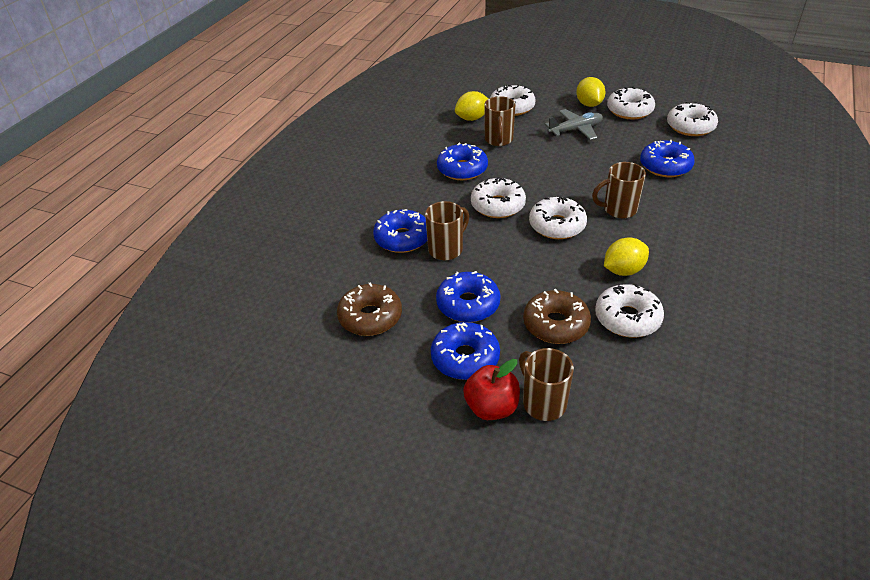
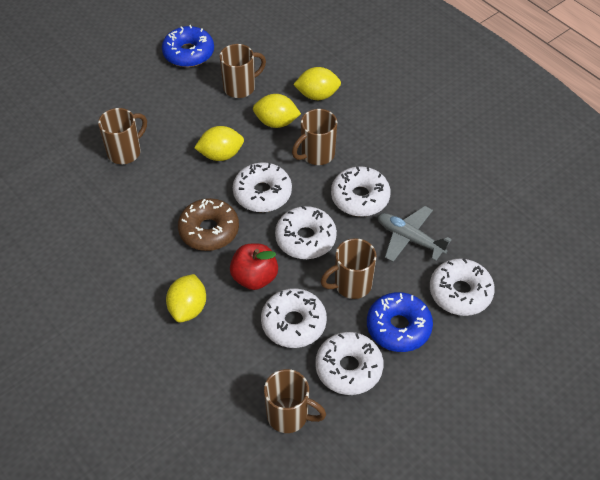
blue donut: [373,209,427,253] [431,322,500,380] [436,271,501,322] [437,143,488,180] [640,140,695,177] = 5 -> [162,25,214,67] [367,292,433,352] = 2
brown donut: [337,283,402,336] [523,289,591,344] = 2 -> [178,198,239,251] = 1
brown mug: [425,201,469,260] [484,96,516,146] [519,348,574,421] [592,162,646,218] = 4 -> [98,108,147,164] [219,44,266,98] [264,369,326,433] [292,109,337,165] [320,238,377,299] = 5
yellow lemon: [455,91,488,121] [576,77,605,107] [604,237,649,276] = 3 -> [166,274,206,323] [194,126,244,161] [253,94,301,128] [293,67,341,100] = 4

